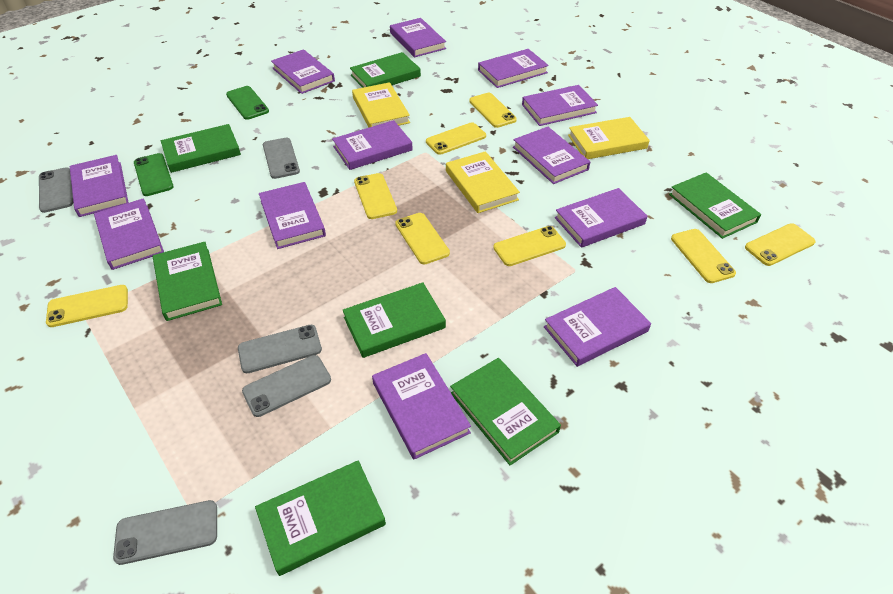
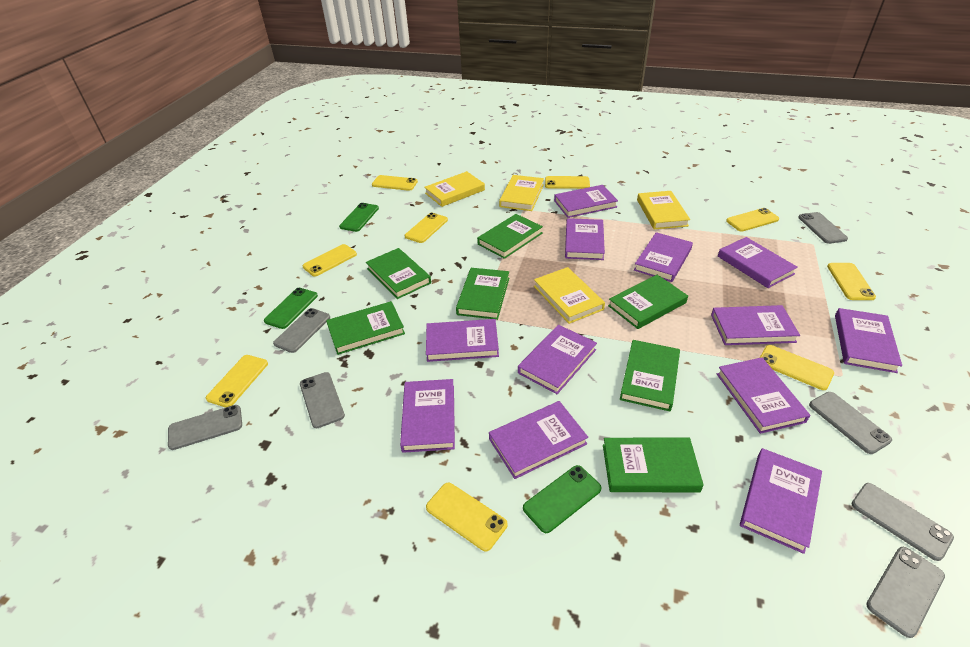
green phone: [134,153,174,196] [226,86,269,120] = 2 -> [264,288,318,329] [339,203,379,232] [523,465,602,533] = 3
grey phone: [39,167,73,213] [113,500,217,565] [238,325,322,373] [242,355,331,417] [263,138,300,179] = 5 -> [168,405,242,450] [273,308,330,353] [300,372,345,428] [798,212,848,244] [809,392,892,454] [851,483,954,561] [866,547,945,638] = 7
yellow book: [352,82,410,127] [446,151,520,213] [568,117,650,159] = 3 -> [424,171,485,207] [499,175,544,211] [534,267,605,324] [637,191,690,229] = 4
yellow phone: [46,285,128,327] [354,173,397,219] [395,213,450,264] [426,122,486,155] [469,93,517,128] [493,226,566,266] [671,229,736,283] [745,223,816,266] = 8 -> [206,355,268,407] [303,244,357,276] [372,175,418,191] [405,213,448,243] [426,483,507,551] [545,176,590,189] [726,208,779,232] [760,345,834,390] [827,263,876,300] = 9

